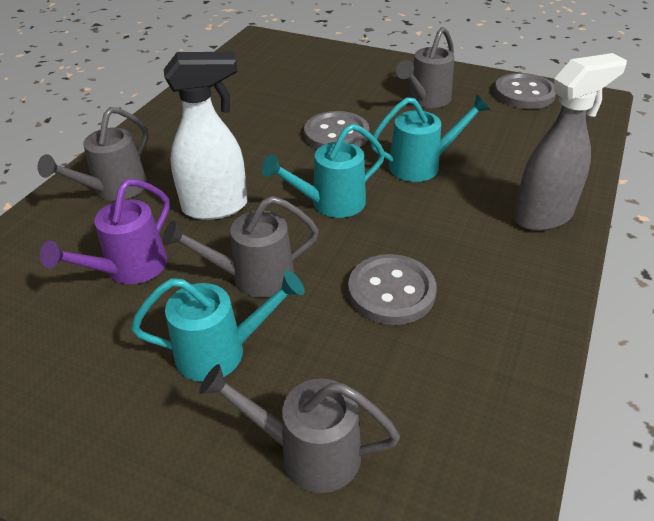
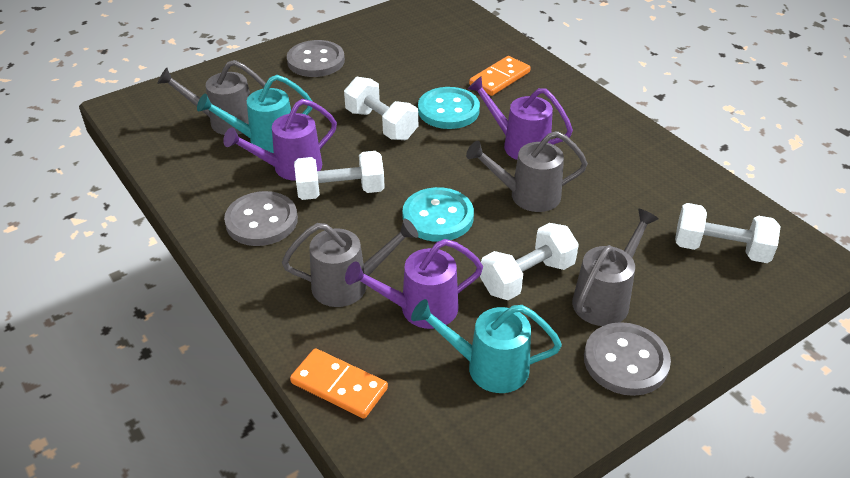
grey spray bottle: [514,53,627,231] = 1 -> none = 0
orange domino: none = 0 -> [290,348,388,419] [469,56,531,96] = 2
purple watering can: [40,179,170,284] = 1 -> [223,99,337,181] [345,239,483,329] [467,76,573,160] = 3
turquoise button: none = 0 -> [402,187,474,242] [418,87,480,129] = 2
turquoise watering can: [131,271,305,382] [262,124,385,218] [370,95,490,182] = 3 -> [197,75,312,153] [411,299,562,393] = 2
white dumbbell: none = 0 -> [294,151,385,200] [344,77,418,140] [480,223,579,300] [675,203,781,263] = 4
white spray bottle: [164,52,247,220] = 1 -> none = 0

